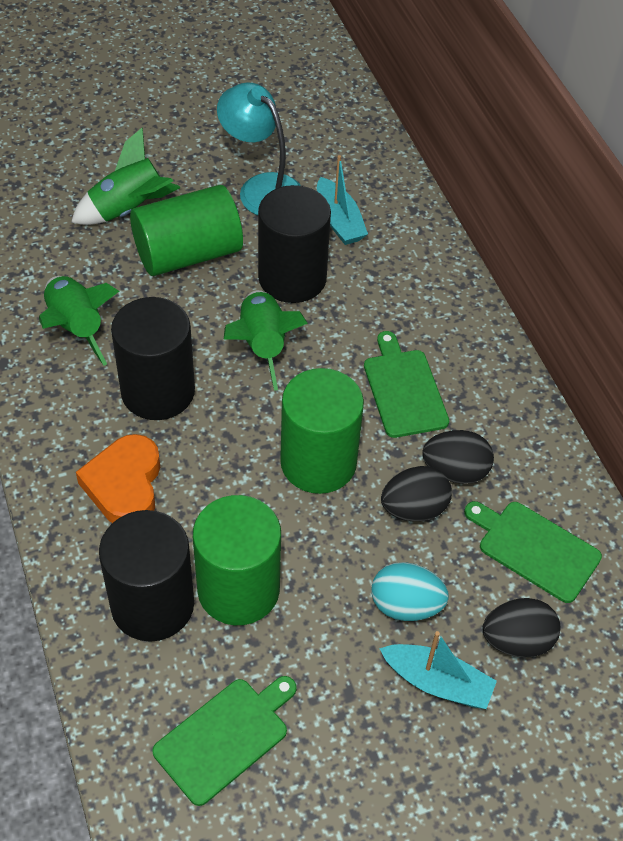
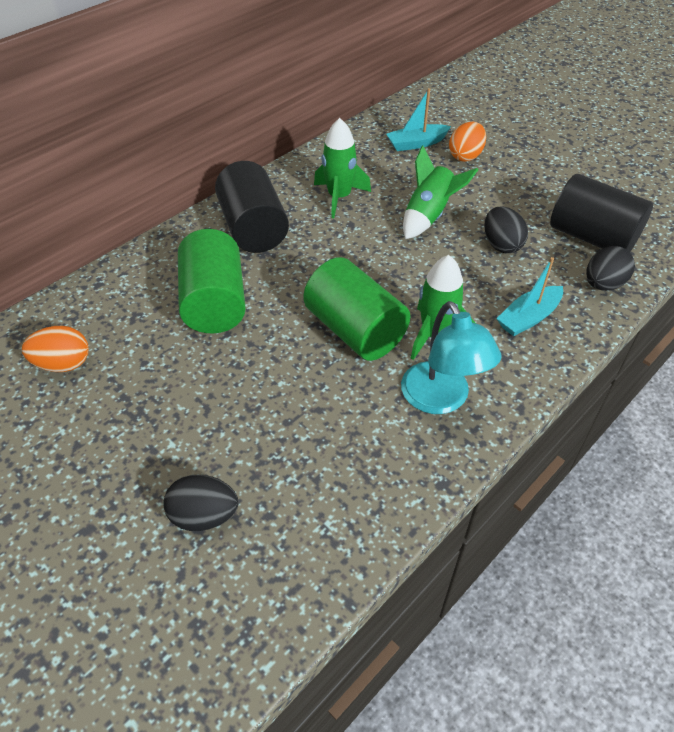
black cylinder: [99,510,194,642] [111,297,195,420] [258,185,331,303] = 3 -> [215,161,289,253] [550,174,653,252] = 2
green cutting board: [152,676,297,806] [364,331,449,438] [464,501,602,603] = 3 -> none = 0
green cylinder: [130,185,243,276] [193,495,281,625] [280,368,364,494] = 3 -> [178,229,246,333] [303,257,410,361] = 2
orange egg: none = 0 -> [22,326,89,372] [449,122,486,162] = 2
orange heart: [76,434,160,523] = 1 -> none = 0
turquoise egg: [371,562,449,621] = 1 -> none = 0

